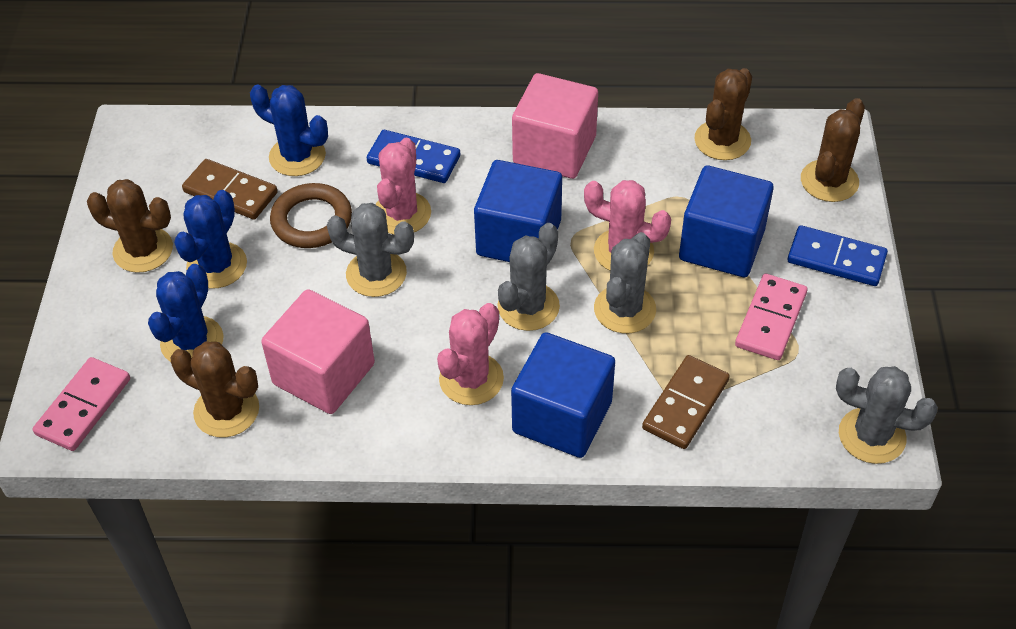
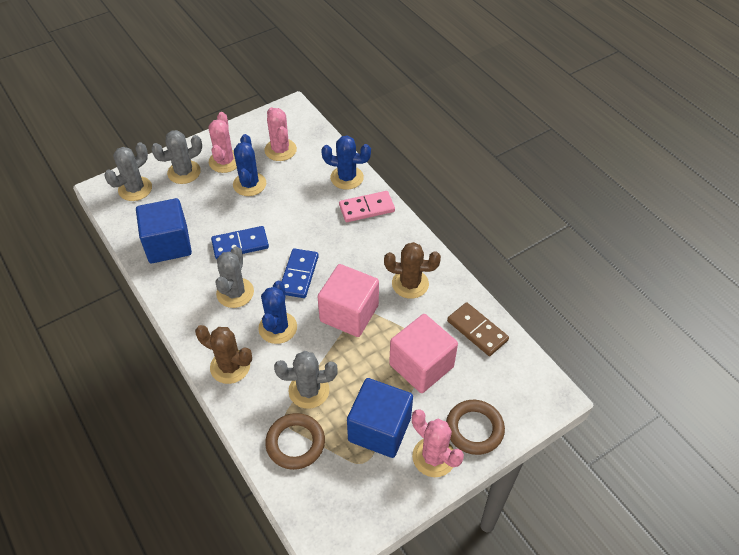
blue cube: [474,160,562,262] [511,332,615,458] [679,165,774,277] = 3 -> [136,198,192,263] [347,378,413,458] = 2
brown cactus: [87,179,173,273] [170,342,259,437] [694,68,752,160] [801,98,865,202] = 4 -> [195,325,252,384] [384,242,441,299] = 2
brown domino: [182,159,278,219] [642,355,730,449] = 2 -> [447,302,509,356] = 1
brown ring: [270,183,352,248] = 1 -> [265,413,325,470] [446,400,505,455] = 2
pink domino: [33,357,130,451] [735,274,807,360] = 2 -> [339,191,395,222] = 1

